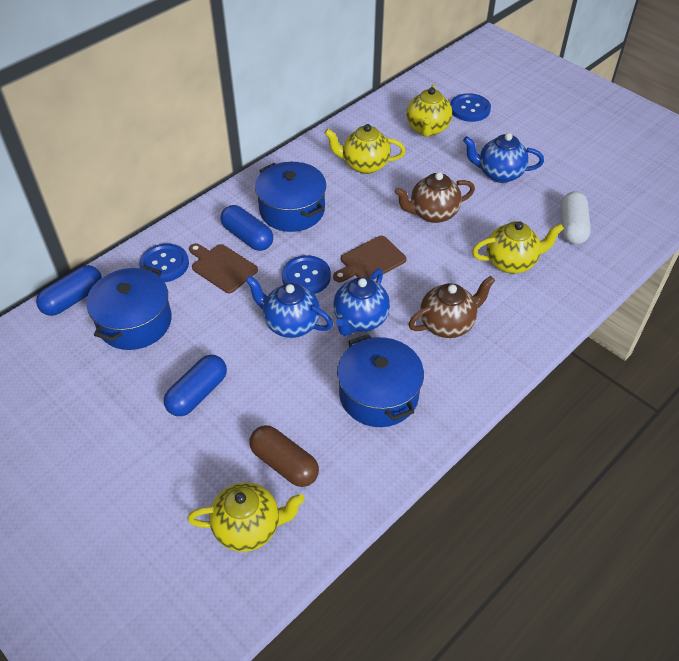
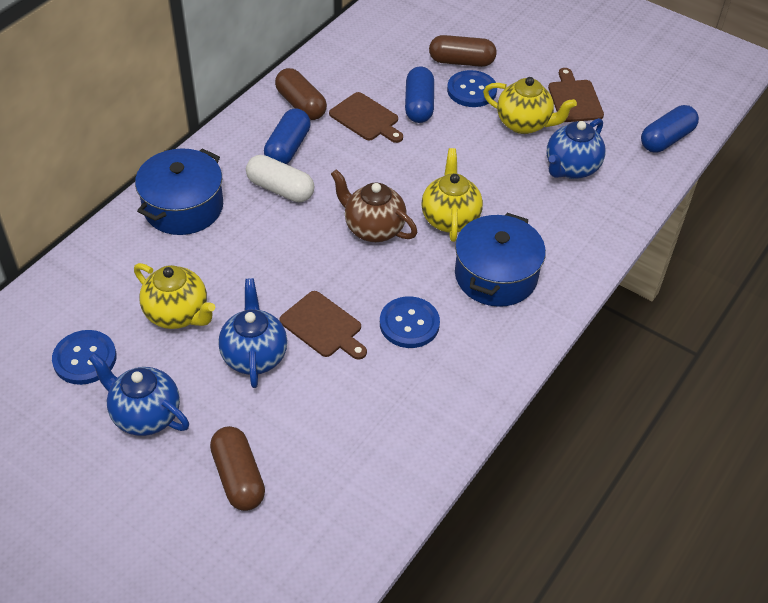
blue pot: [86,265,172,350] [255,162,326,232] [337,334,424,427] = 3 -> [135,148,223,235] [455,213,546,307] = 2
brown capsule: [249,425,319,487] = 1 -> [210,426,265,511] [275,68,327,120] [429,35,497,67] = 3
brown cutting board: [189,243,258,293] [333,236,407,282] = 2 -> [279,291,367,360] [329,92,403,143] [548,68,604,122] = 3
brown teapot: [395,172,475,223] [408,276,495,338] = 2 -> [331,169,417,242] = 1
yellow teapot: [187,482,305,552] [324,124,406,174] [407,85,452,137] [472,222,564,273] = 4 -> [134,263,215,329] [421,148,483,242] [483,77,577,134] = 3

